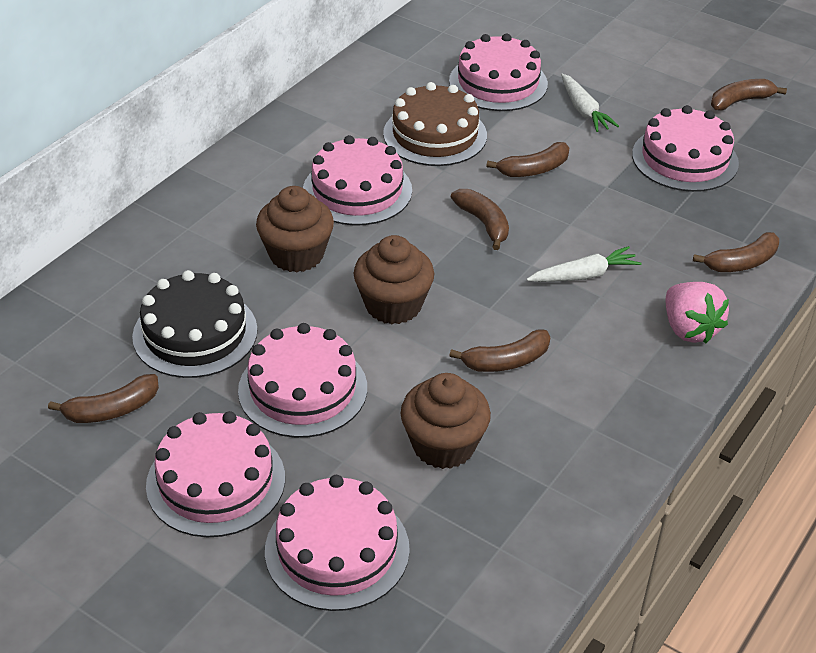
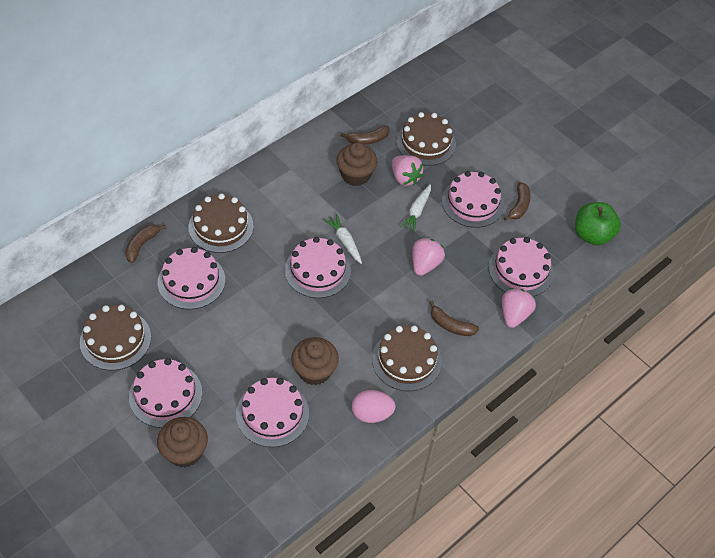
black cake: [132,270,258,378] = 1 -> none = 0
brown banana: [48,374,159,423] [449,330,550,372] [451,189,509,250] [486,142,569,177] [693,232,779,272] [711,79,787,111] = 6 -> [125,225,166,263] [341,126,390,145] [429,301,479,336] [504,182,531,221] = 4
brown cake: [383,82,487,166] = 1 -> [80,305,151,370] [189,193,253,253] [372,325,442,391] [396,112,456,166] = 4
green apple: none = 0 -> [575,202,621,245] = 1
pink egg: none = 0 -> [352,390,396,423] = 1
pink strawberry: [666,282,729,344] = 1 -> [392,155,423,186] [412,238,445,276] [502,288,536,328] = 3

